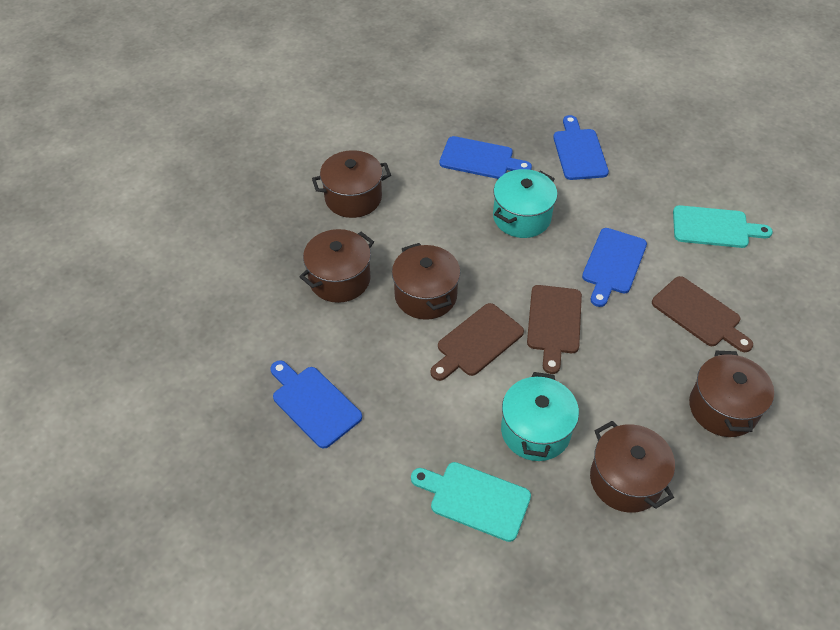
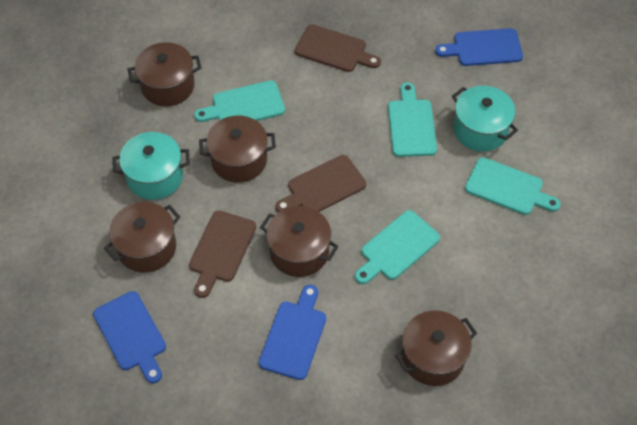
blue cutting board: [270,360,362,449] [439,136,532,179] [553,115,609,180] [582,228,647,307] = 4 -> [93,291,166,383] [259,284,326,380] [435,28,523,66] = 3
turquoise cutting board: [411,462,531,542] [673,205,773,248] = 2 -> [194,80,285,122] [355,210,440,284] [388,82,437,157] [465,157,561,215] = 4

